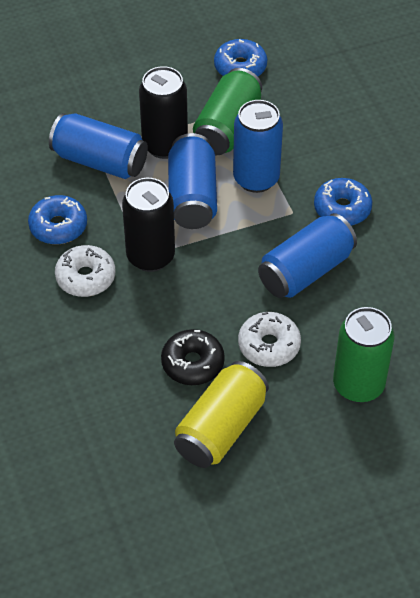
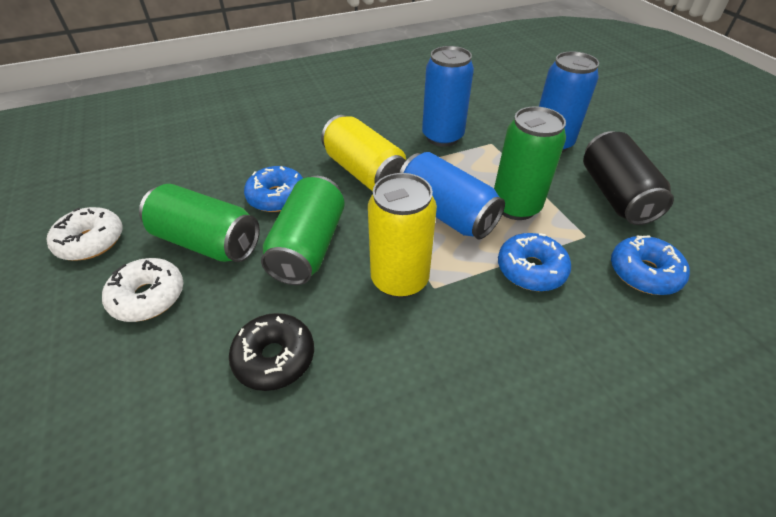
black can: [122,178,175,272] [139,66,188,159] = 2 -> [583,131,674,225] = 1
blue can: [49,113,148,179] [168,133,217,229] [233,100,283,193] [258,213,357,298] = 4 -> [399,152,505,239] [422,46,474,147] [539,51,599,153] = 3
green can: [193,68,262,155] [333,307,394,403] = 2 -> [139,184,260,262] [261,176,345,285] [494,106,566,220] = 3
yellow can: [174,361,269,468] = 1 -> [321,115,406,191] [368,173,437,298] = 2

